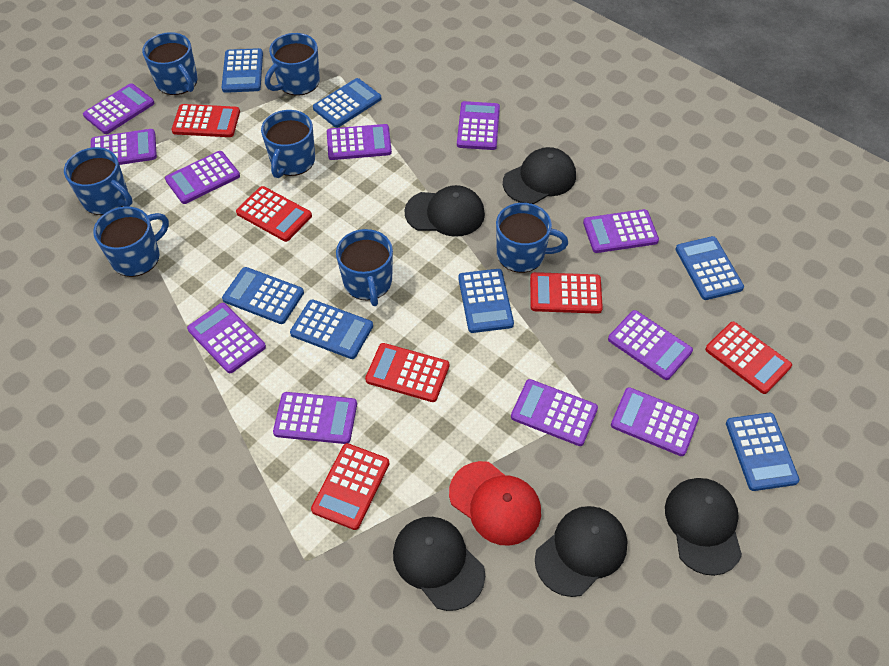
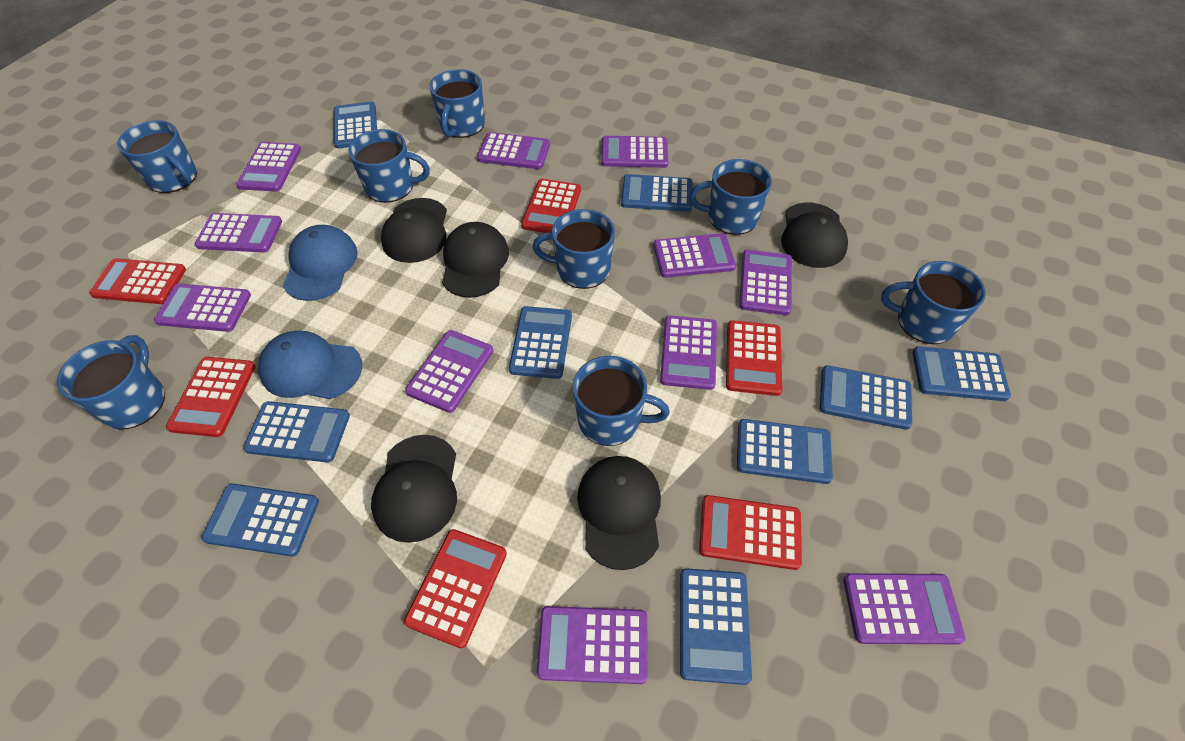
blue calculator: [222,48,263,93] [222,267,304,324] [290,299,373,359] [313,78,381,128] [458,269,514,333] [676,236,744,300] [726,413,800,491] = 7 -> [201,484,319,557] [243,401,350,463] [334,102,377,149] [509,306,572,379] [621,174,693,212] [680,568,752,685] [737,419,833,484] [820,365,912,430] [912,346,1011,401] = 9
blue cap: none = 0 -> [258,331,362,399] [283,225,358,301] = 2
blue mug: [64,147,133,215] [93,206,169,277] [142,32,198,95] [261,110,315,178] [265,33,320,96] [336,229,393,306] [496,203,568,273] = 7 -> [57,335,165,430] [117,120,197,193] [348,129,430,203] [429,69,485,138] [532,209,615,289] [573,356,670,446] [689,159,772,235] [881,261,986,344] = 8
red cap: [449,461,541,546] = 1 -> none = 0

